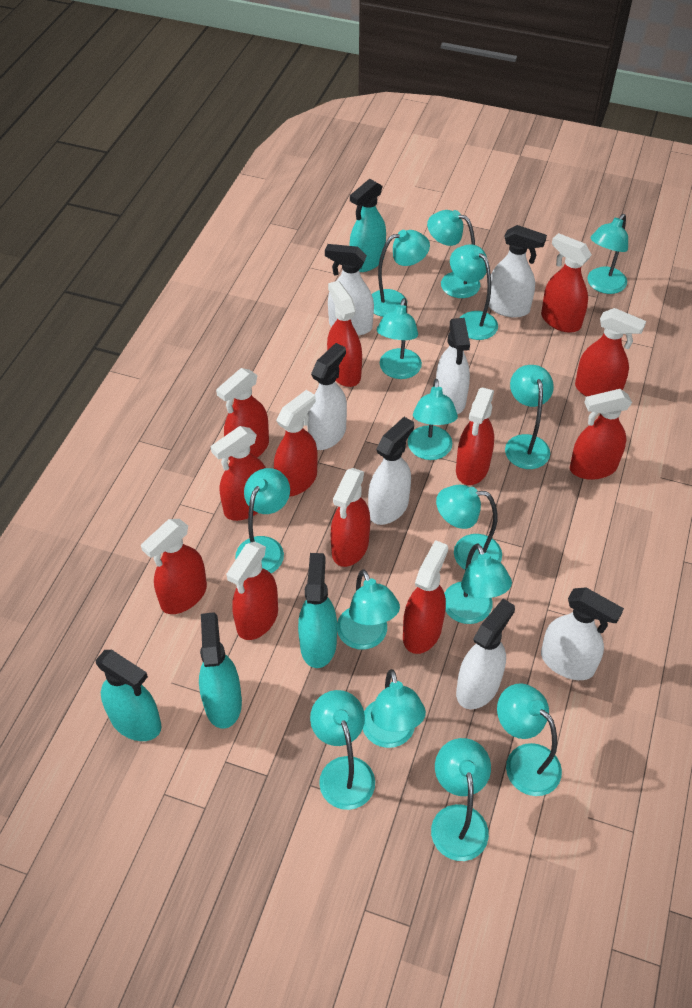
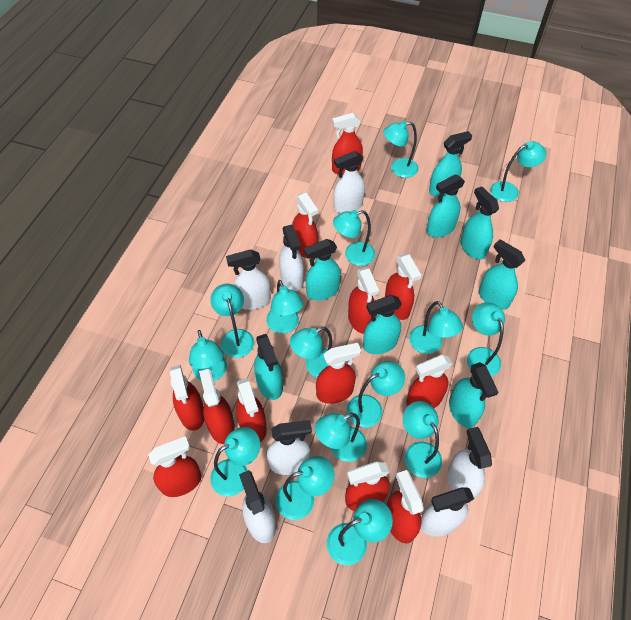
turquoise spray bottle: [95,650,161,741] [199,612,242,729] [298,553,337,668] [349,179,386,272] = 4 -> [254,334,283,400] [304,239,341,300] [363,295,402,354] [426,174,465,237] [429,131,472,197] [449,362,498,428] [461,186,499,259] [479,239,525,310] = 8

